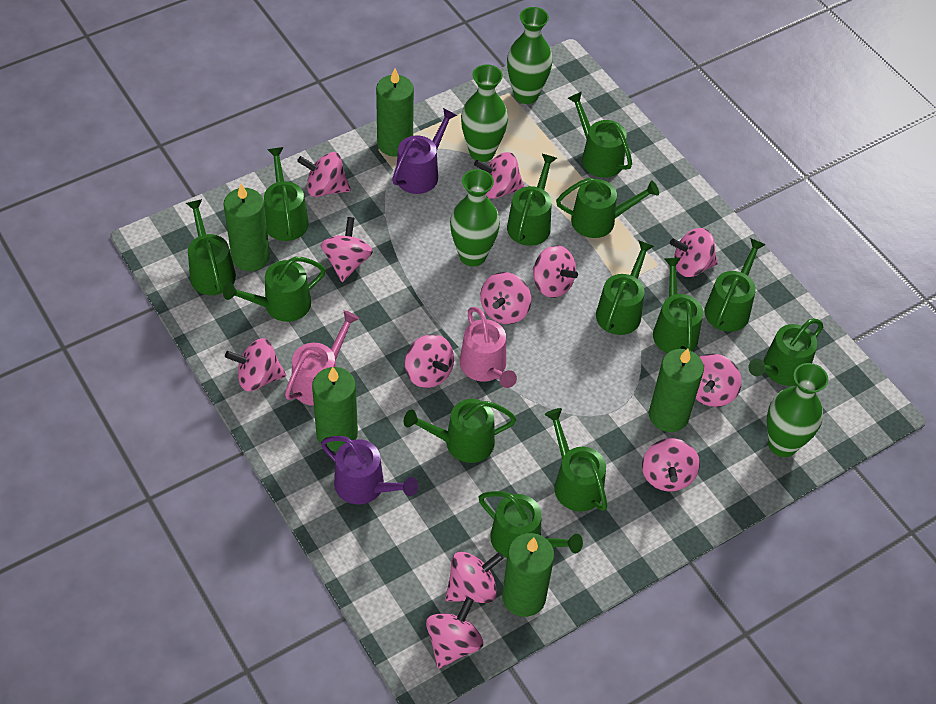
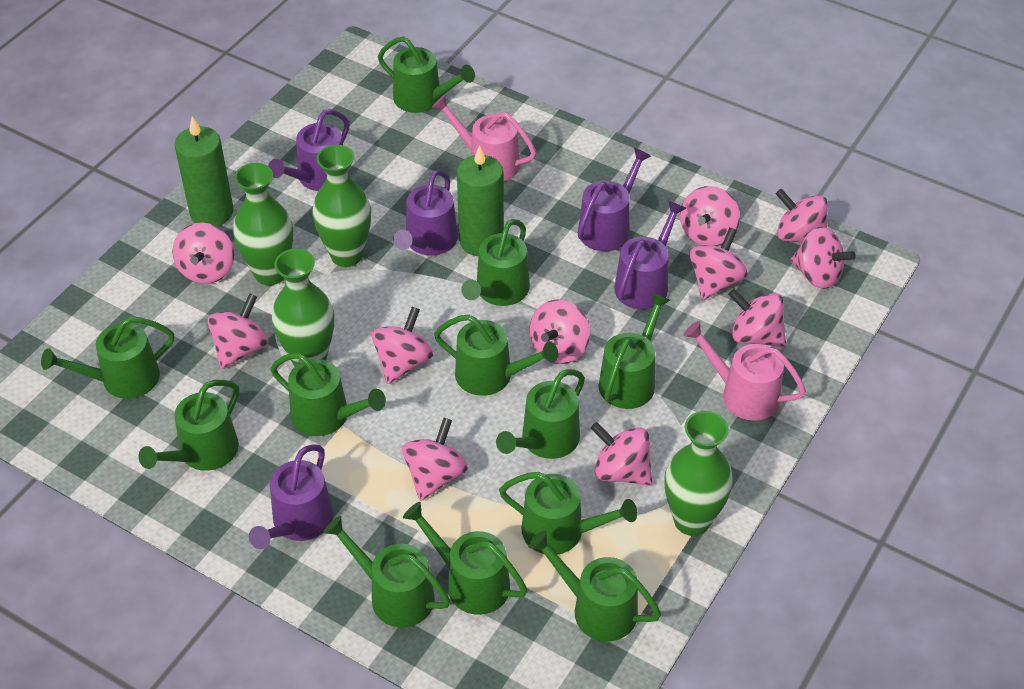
green candle: [223,184,270,271] [312,367,358,451] [376,68,414,157] [502,533,554,617] [649,348,704,432] = 5 -> [175,116,233,226] [457,145,504,256] = 2
green watering can: [186,199,236,295] [223,257,326,322] [264,147,309,241] [404,399,517,463] [478,491,583,558] [507,154,557,246] [544,408,607,511] [556,178,659,238] [567,92,632,178] [596,240,654,335] [653,258,703,353] [705,238,766,332] [749,318,823,386] = 13 -> [41,317,174,399] [139,380,239,471] [271,353,386,436] [324,516,450,627] [378,36,475,113] [403,502,527,615] [434,314,558,396] [461,219,530,306] [496,369,585,459] [499,472,637,555] [528,530,661,641] [599,292,670,409] = 12
pink spinning top: [225,338,286,391] [297,152,351,197] [321,217,373,282] [405,334,454,388] [426,597,483,669] [445,552,504,603] [474,152,525,199] [480,272,531,324] [533,245,578,298] [642,438,700,491] [670,228,718,277] [695,354,742,407] = 12 -> [173,223,234,284] [207,293,268,369] [372,307,433,384] [402,418,468,501] [530,300,590,364] [591,422,653,486] [680,186,740,246] [689,227,748,301] [728,289,786,347] [776,189,828,243] [790,227,856,289] = 11
purple watering can: [321,436,418,505] [392,108,457,194] = 2 -> [249,444,333,549] [268,109,350,191] [393,170,458,255] [577,147,651,251] [614,200,686,309] = 5

